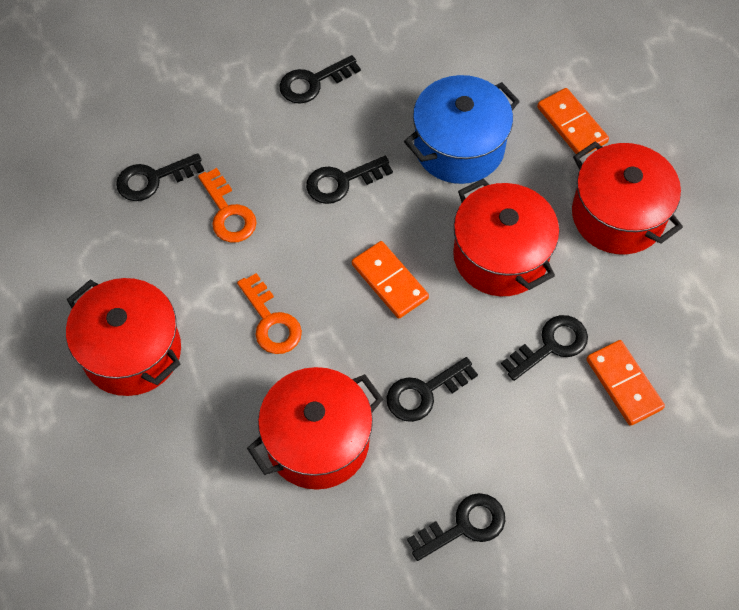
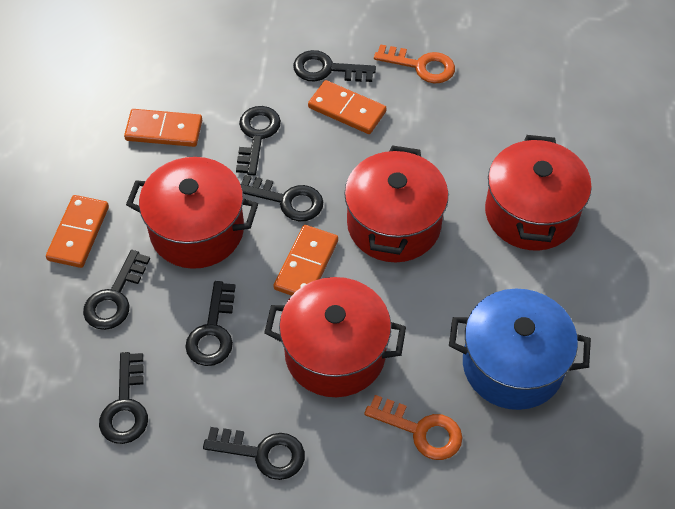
black key: [116,153,204,201] [280,55,361,104] [306,156,393,204] [386,357,478,422] [407,493,505,561] [501,315,588,381] = 6 -> [83,250,150,330] [99,352,148,444] [185,281,236,366] [203,427,305,480] [236,106,281,175] [241,175,323,221] [293,50,376,82] = 7
orange domino: [352,241,429,318] [537,88,609,154] [587,340,665,426] = 3 -> [46,195,109,268] [124,109,202,147] [273,225,338,296] [308,80,386,134] = 4

